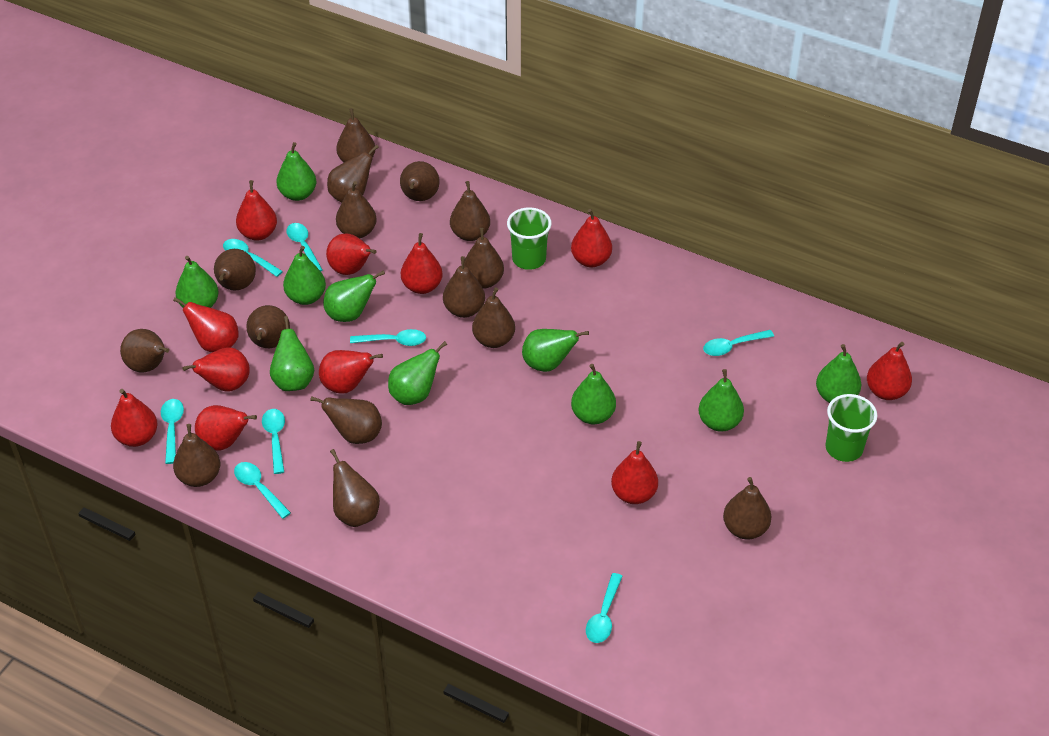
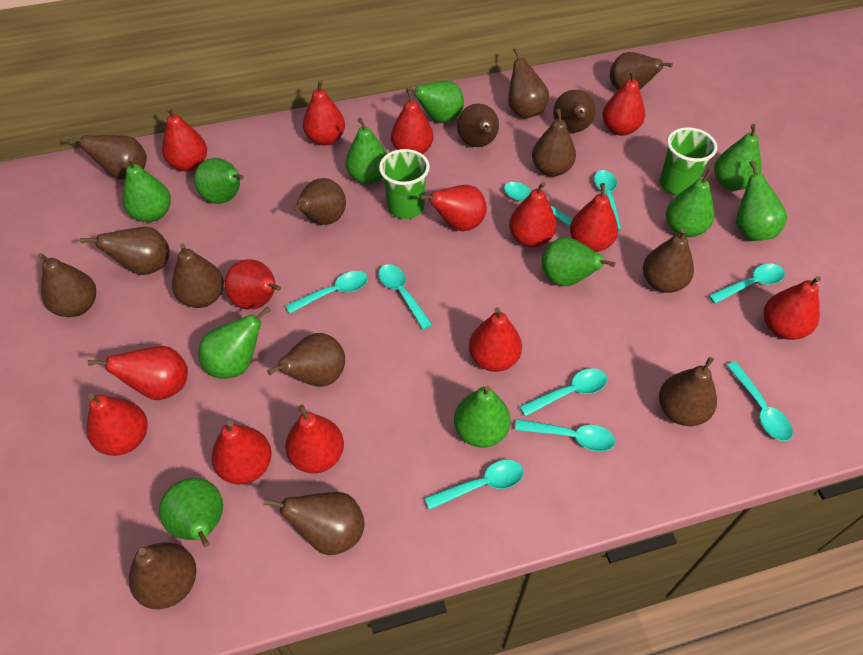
green pear: [175,256,219,308] [270,316,314,391] [276,142,316,201] [283,246,326,305] [323,270,385,322] [388,341,447,405] [522,329,589,372] [571,364,616,424] [698,369,744,432] [816,344,861,403] = 10 -> [122,157,171,222] [159,478,223,547] [194,158,244,204] [199,307,271,379] [345,118,387,184] [406,81,464,123] [454,385,511,448] [542,237,616,286] [666,169,714,237] [714,124,761,191] [736,161,787,241] = 11
red pear: [111,389,157,447] [173,297,239,352] [182,347,250,392] [195,405,257,451] [236,180,277,241] [319,350,383,394] [326,233,377,275] [401,233,443,294] [571,209,612,267] [611,441,658,504] [867,342,912,400] = 11 -> [87,394,147,456] [88,346,188,400] [162,107,207,171] [211,420,272,485] [224,259,281,309] [285,405,344,474] [303,80,345,146] [391,89,433,154] [419,185,487,231] [469,307,522,372] [509,182,557,247] [570,183,618,252] [603,69,645,136] [764,276,821,340] = 14
turquoise spoon: [161,399,184,464] [223,239,283,277] [234,462,291,519] [262,409,285,474] [286,223,322,271] [350,329,426,346] [586,573,623,643] [703,330,774,356] = 8 -> [285,271,368,314] [378,264,433,330] [425,460,524,510] [504,182,573,226] [515,419,615,451] [519,368,607,417] [594,170,621,231] [708,264,785,304] [726,362,793,441] = 9

